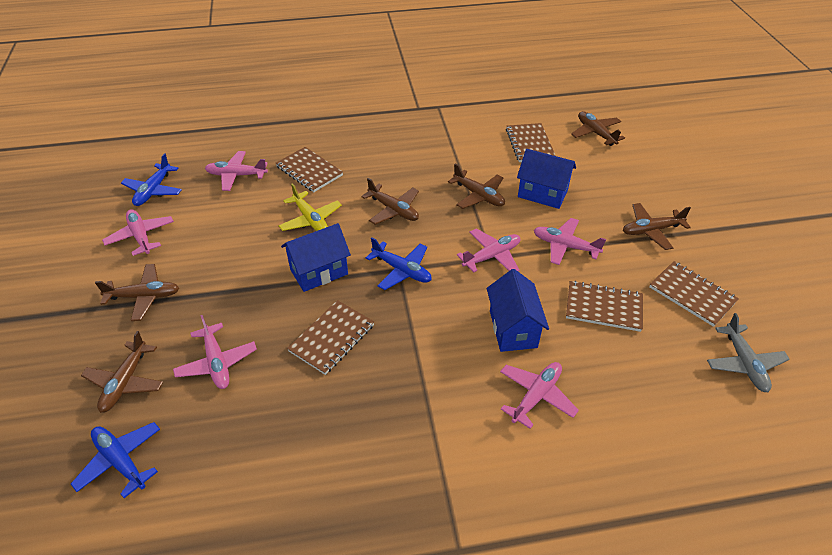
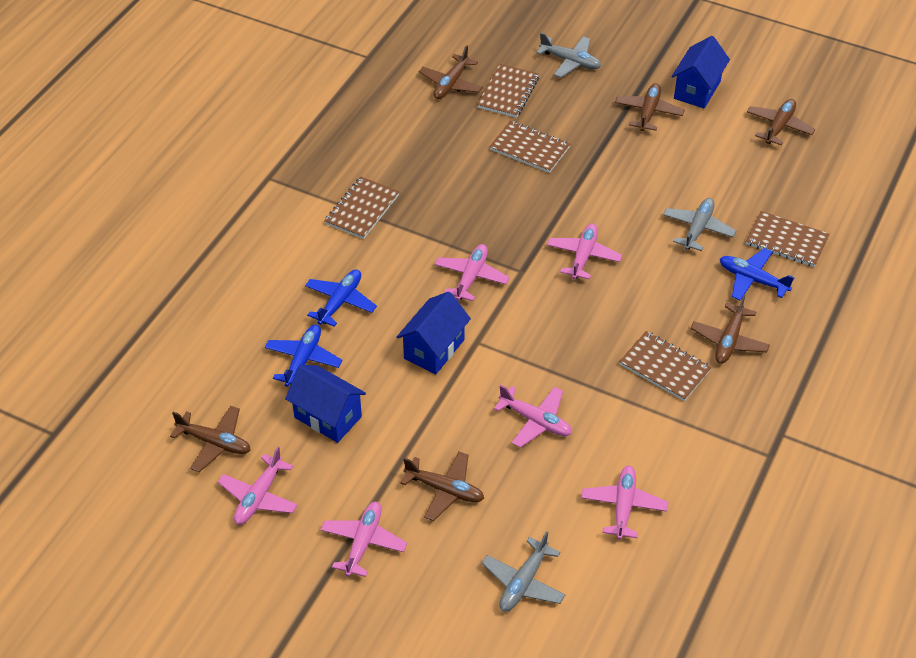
grey plane: [707,313,790,392] = 1 -> [482,531,565,612] [536,33,601,78] [663,198,736,251] = 3
yellow plane: [278,183,342,231] = 1 -> none = 0

